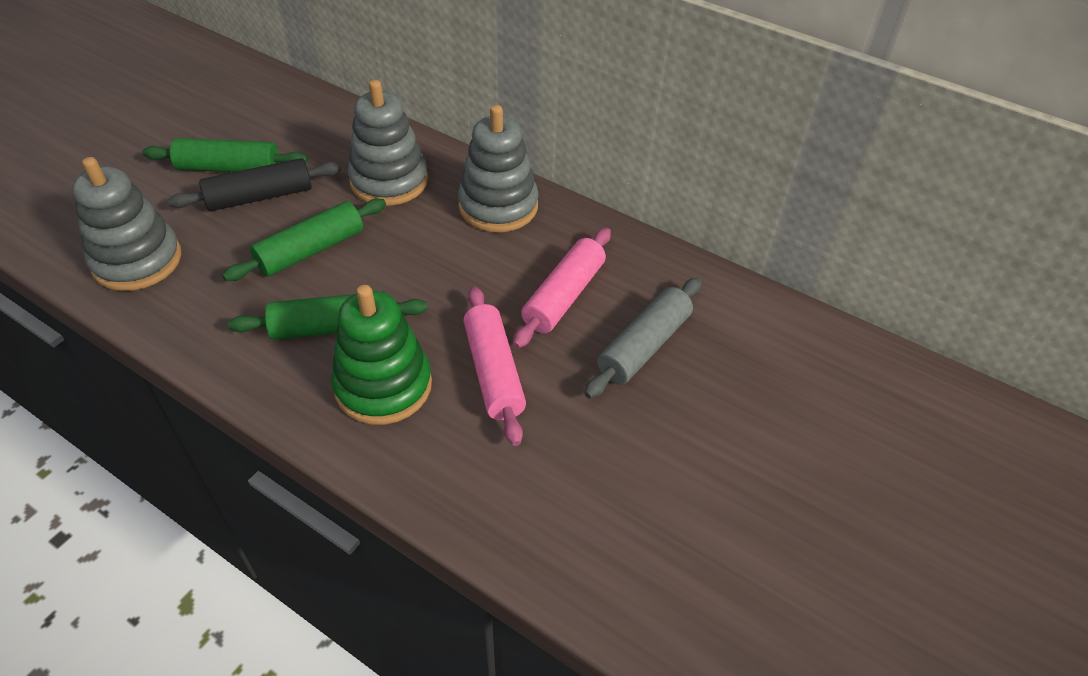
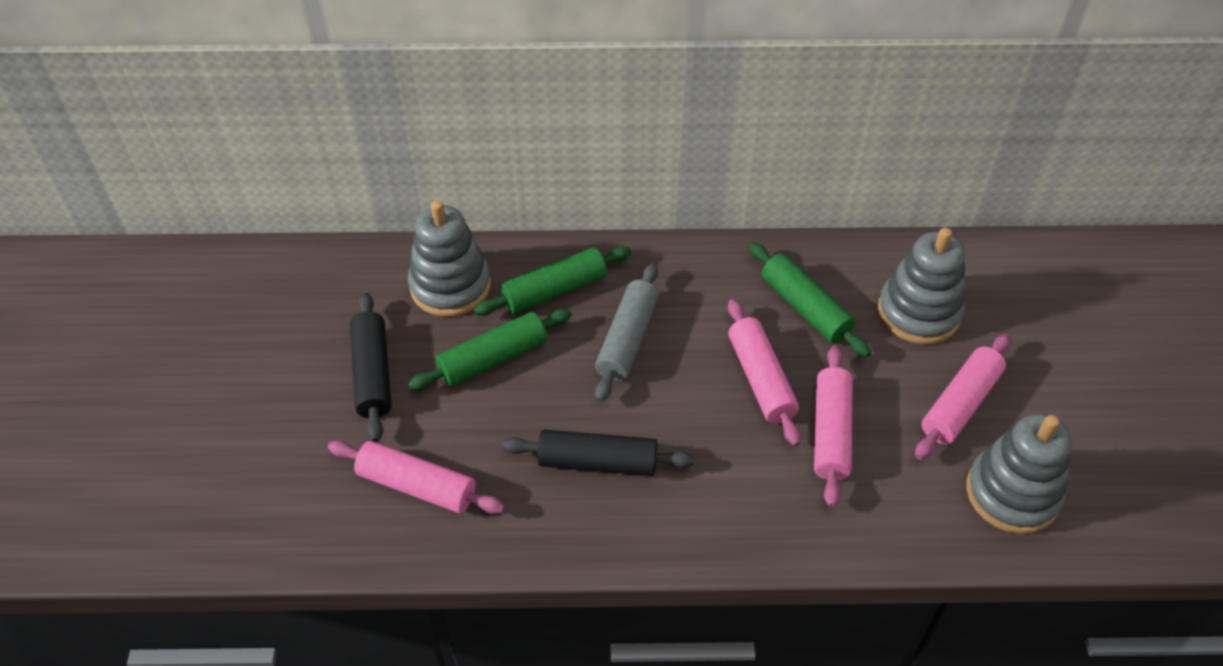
black rolling pin: [167,158,341,211] = 1 -> [350,293,392,442] [502,429,694,476] = 2
green stacking toy: [331,285,432,425] = 1 -> none = 0
pink rolling pin: [463,286,526,446] [513,228,611,348] = 2 -> [328,441,505,514] [728,299,801,446] [814,345,852,508] [915,334,1010,460] = 4

